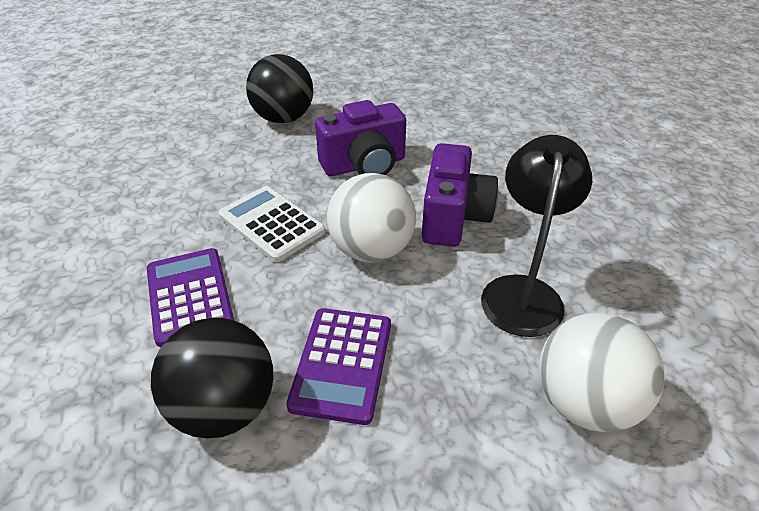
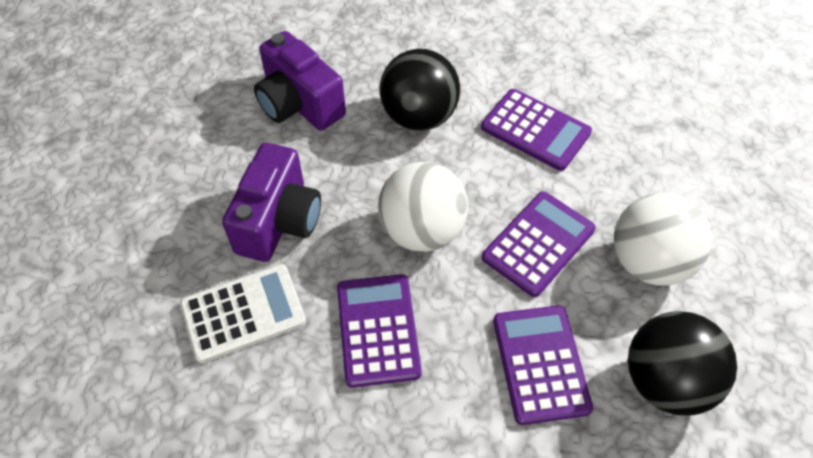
black lamp: [481,135,592,337] = 1 -> none = 0
purple calculator: [147,248,234,347] [286,308,391,425] = 2 -> [337,274,422,388] [481,89,592,171] [482,191,596,297] [493,305,593,425] = 4

